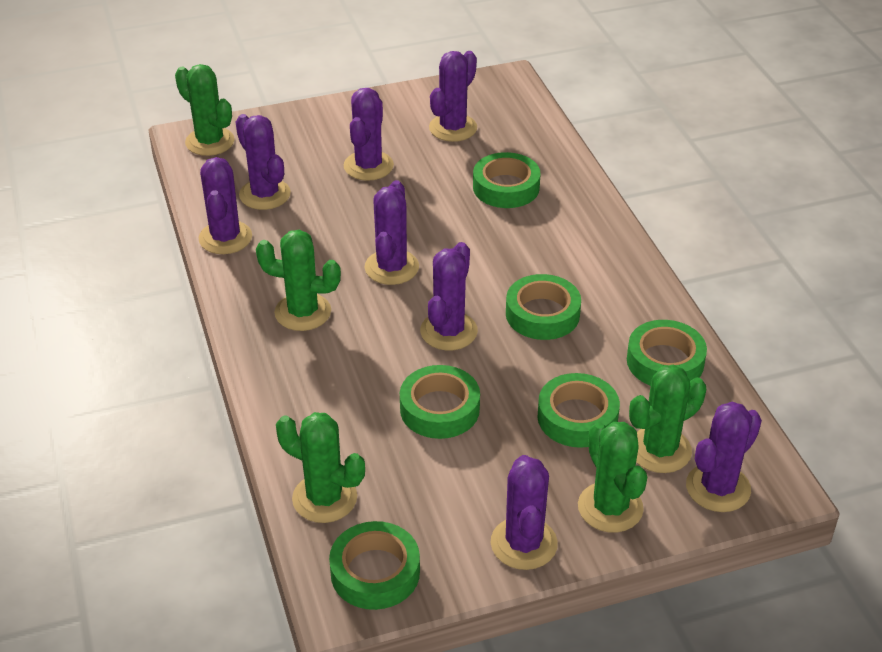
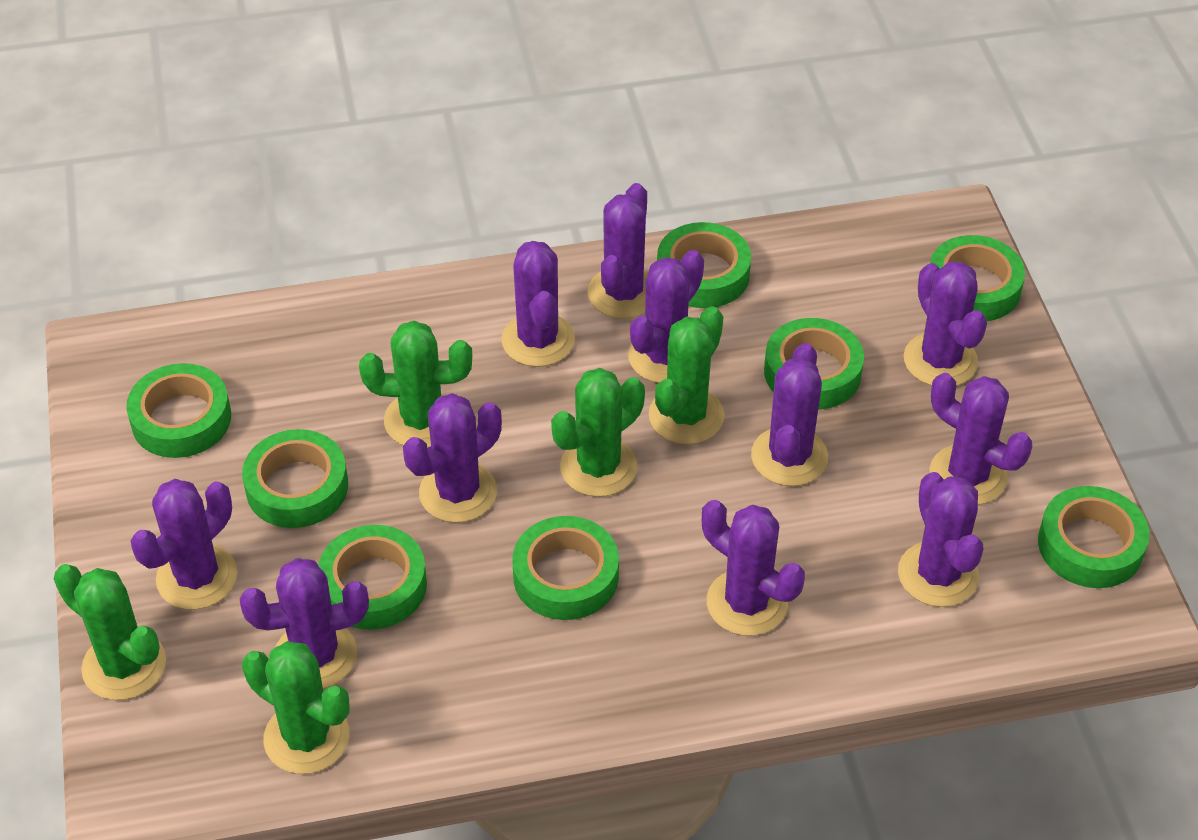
green tape: [329,521,420,610] [400,365,480,439] [473,152,541,208] [506,274,581,340] [537,373,620,448] [627,320,707,386] = 6 -> [126,363,231,458] [242,429,348,528] [318,525,427,630] [512,516,619,620] [657,222,751,308] [764,318,864,409] [930,235,1025,321] [1038,486,1150,588] = 8
purple cactus: [199,157,252,254] [236,114,291,210] [344,88,394,181] [364,180,419,285] [420,242,478,351] [429,51,477,142] [491,455,558,570] [686,402,762,512] = 8 -> [131,479,237,610] [240,558,369,688] [403,393,502,523] [502,241,575,367] [587,183,648,319] [628,250,704,383] [702,500,805,636] [751,343,828,486] [898,472,983,607] [904,262,987,386] [929,373,1032,505] = 11

